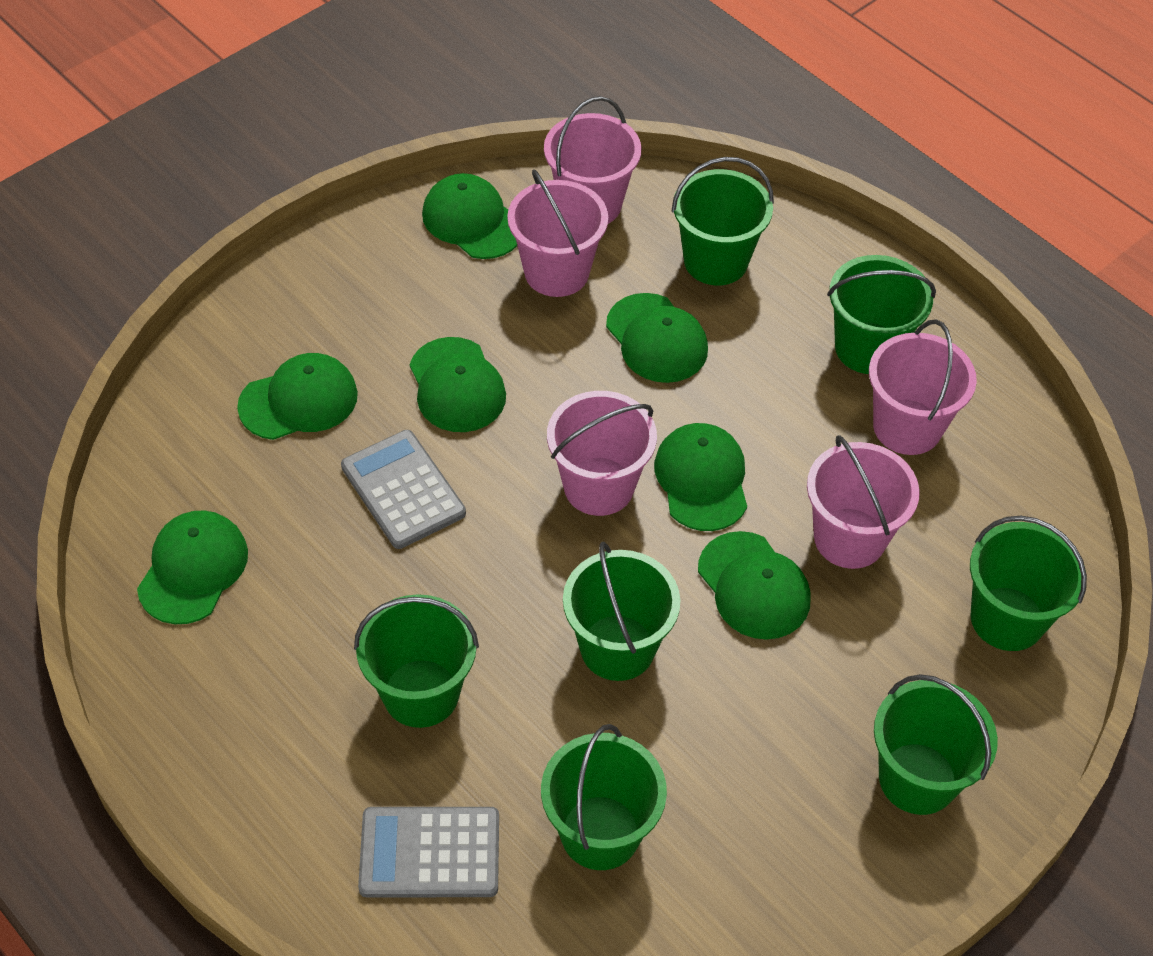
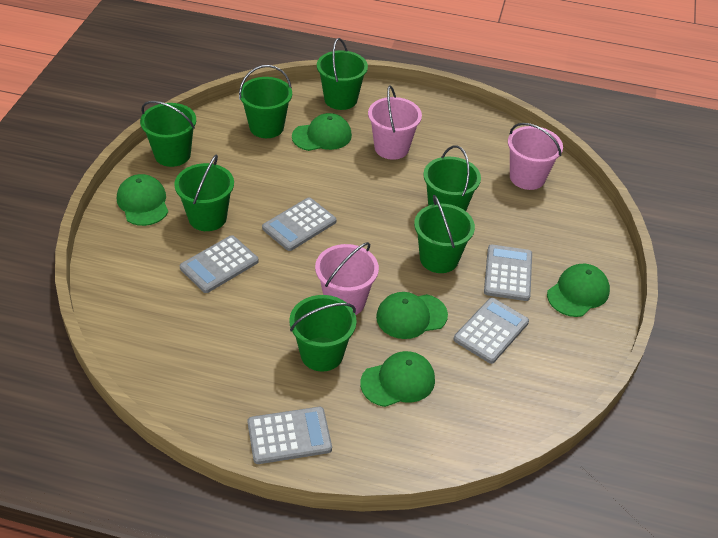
green cap: [137,510,248,624] [237,353,358,440] [410,337,506,432] [422,173,517,259] [606,293,708,383] [654,423,747,531] [698,531,811,640] = 7 -> [117,174,168,226] [292,113,352,151] [360,351,435,407] [376,292,448,339] [547,264,610,317] = 5
grey calculator: [341,430,466,549] [358,807,499,897] = 2 -> [180,235,259,293] [248,407,332,464] [262,198,336,251] [453,298,529,364] [484,245,532,301] = 5
pink bucket: [507,169,608,297] [544,96,641,224] [547,391,657,516] [807,435,920,569] [869,319,977,455] = 5 -> [315,242,379,315] [368,86,422,160] [508,123,563,190] = 3

